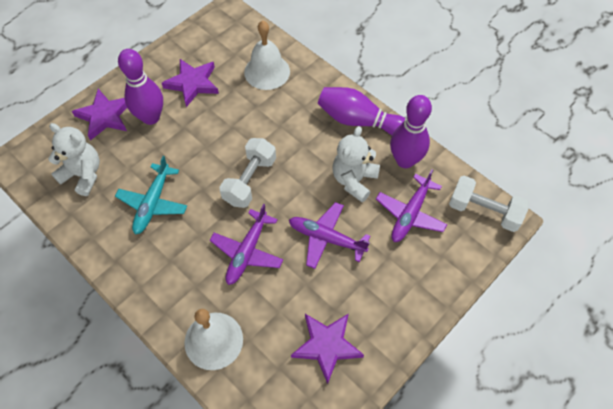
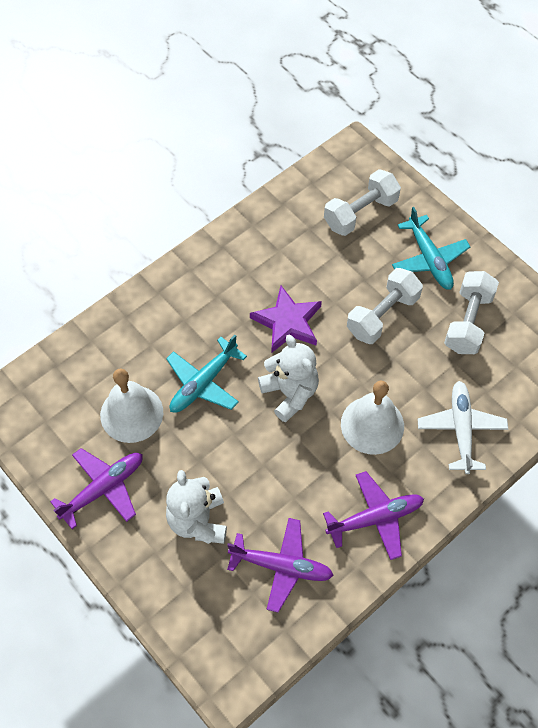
purple bowling pin: [118,49,163,125] [318,87,406,135] [390,95,432,168] = 3 -> none = 0
purple star: [72,89,127,141] [162,59,219,107] [291,313,364,384] = 3 -> [250,286,322,352] = 1
turquoise plane: [115,156,187,235] = 1 -> [166,335,247,413] [392,207,470,290] = 2
white dumbbell: [219,138,276,208] [449,176,529,232] = 2 -> [324,169,401,236] [347,268,423,344] [444,271,499,354] = 3
white plane: none = 0 -> [418,381,508,474] = 1

